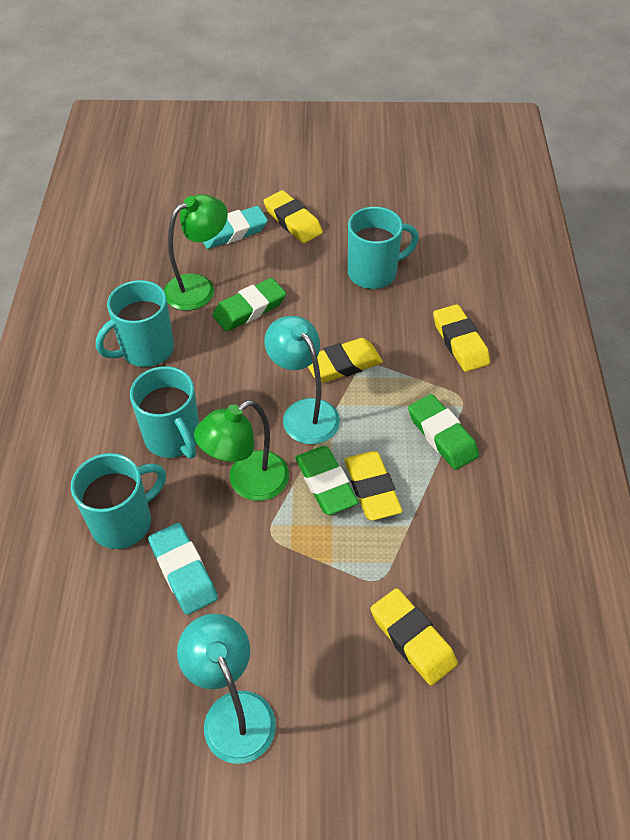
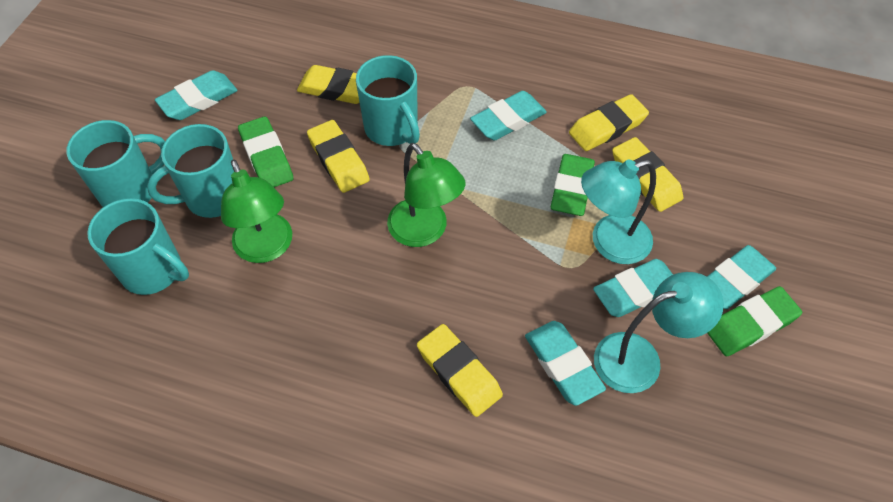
turquoise eraser: [148,523,218,615] [203,206,268,249] = 2 -> [155,70,238,120] [470,91,547,140] [525,321,606,406] [593,259,673,317] [707,245,776,309] = 5

